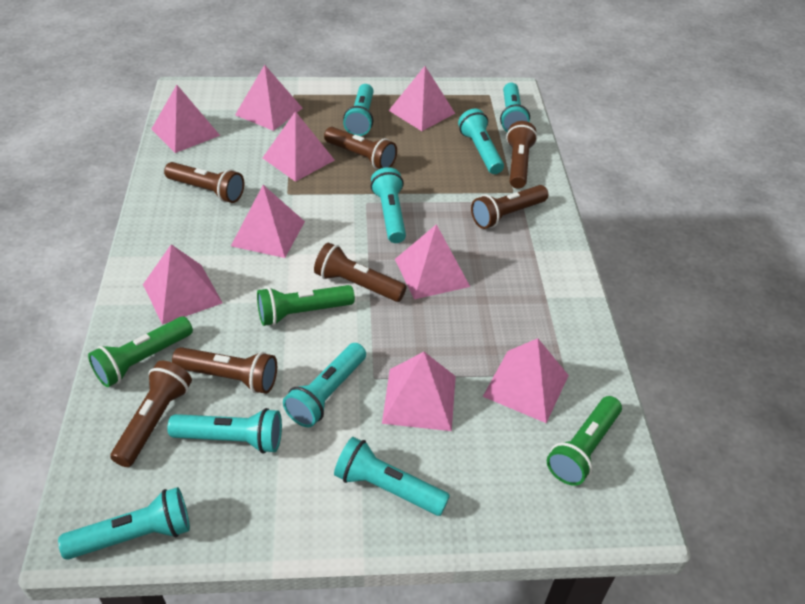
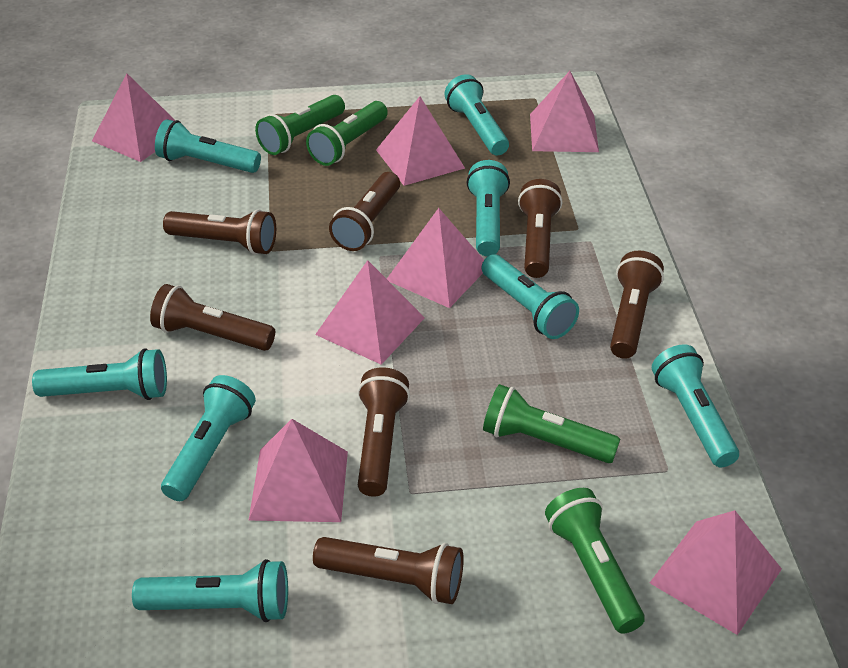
green flashlight: [88,317,193,387] [257,285,355,326] [547,396,622,486] = 3 -> [255,95,345,155] [306,101,388,166] [483,384,620,463] [545,488,645,634] = 4
pink pyramid: [143,244,223,325] [152,85,220,153] [231,185,305,258] [235,65,302,131] [263,111,335,182] [382,352,456,431] [388,66,455,131] [395,224,470,299] [483,338,569,423] = 9 -> [92,73,175,162] [248,419,348,522] [315,260,425,365] [376,96,465,186] [387,208,484,308] [530,71,599,152] [650,510,782,635] = 7

